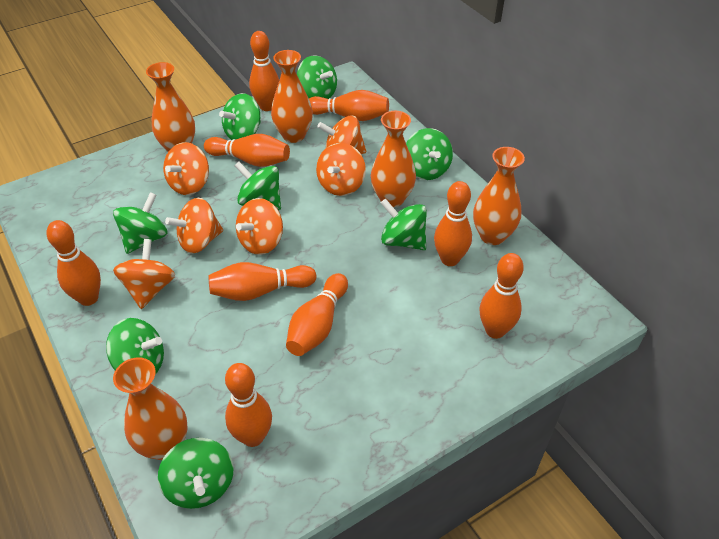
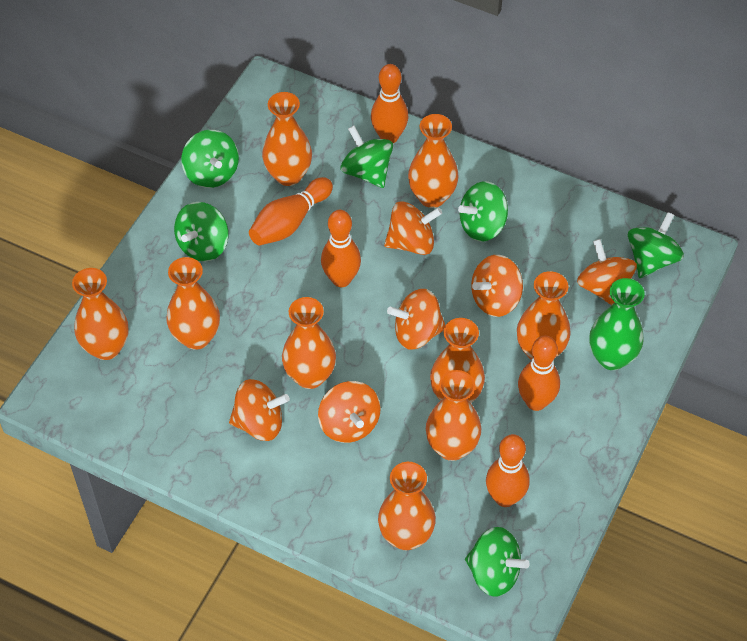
green spinning top: [106,318,164,374] [113,192,168,254] [158,438,234,509] [219,93,261,140] [234,162,281,210] [297,55,337,99] [381,199,427,250] [406,128,453,180] = 8 -> [174,202,229,262] [181,130,239,188] [341,126,393,188] [458,181,508,241] [465,527,530,597] [628,212,684,278] = 6
green vase: none = 0 -> [589,278,645,370] = 1
orange bowling pin: [47,220,101,306] [204,134,290,167] [208,262,317,301] [225,363,272,447] [249,31,279,111] [286,273,348,356] [309,90,389,121] [434,181,472,266] [479,253,524,339] = 9 -> [249,177,333,245] [321,210,361,287] [371,64,409,143] [486,434,530,507] [518,336,560,411] = 5
orange vase: [113,357,187,460] [146,62,195,152] [271,50,313,143] [371,111,416,207] [473,147,525,245] = 5 -> [72,268,129,360] [166,257,220,350] [262,92,312,186] [282,297,336,389] [378,462,436,550] [408,114,459,208] [426,370,481,461] [430,318,485,403] [517,271,571,360] = 9

